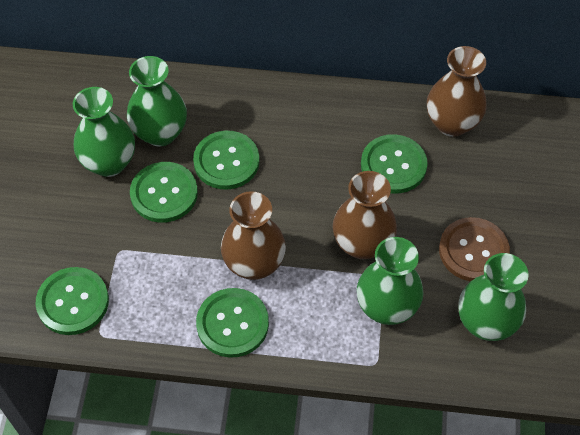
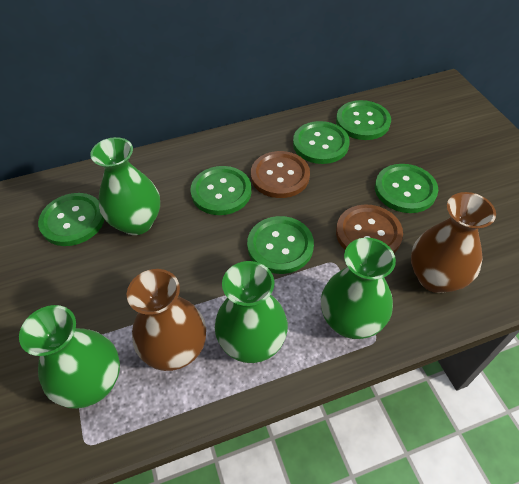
brown button: [439,217,510,282] = 1 -> [251,151,310,198] [336,204,403,253] = 2
brown vase: [221,191,286,280] [333,171,397,259] [427,46,487,137] = 3 -> [127,269,206,371] [411,192,496,293] = 2
green button: [35,267,109,335] [130,162,198,223] [193,131,260,190] [196,288,269,358] [361,134,428,194] = 5 -> [38,193,104,246] [191,166,251,215] [247,216,314,274] [293,121,350,164] [336,100,391,140] [375,164,438,213] = 6

